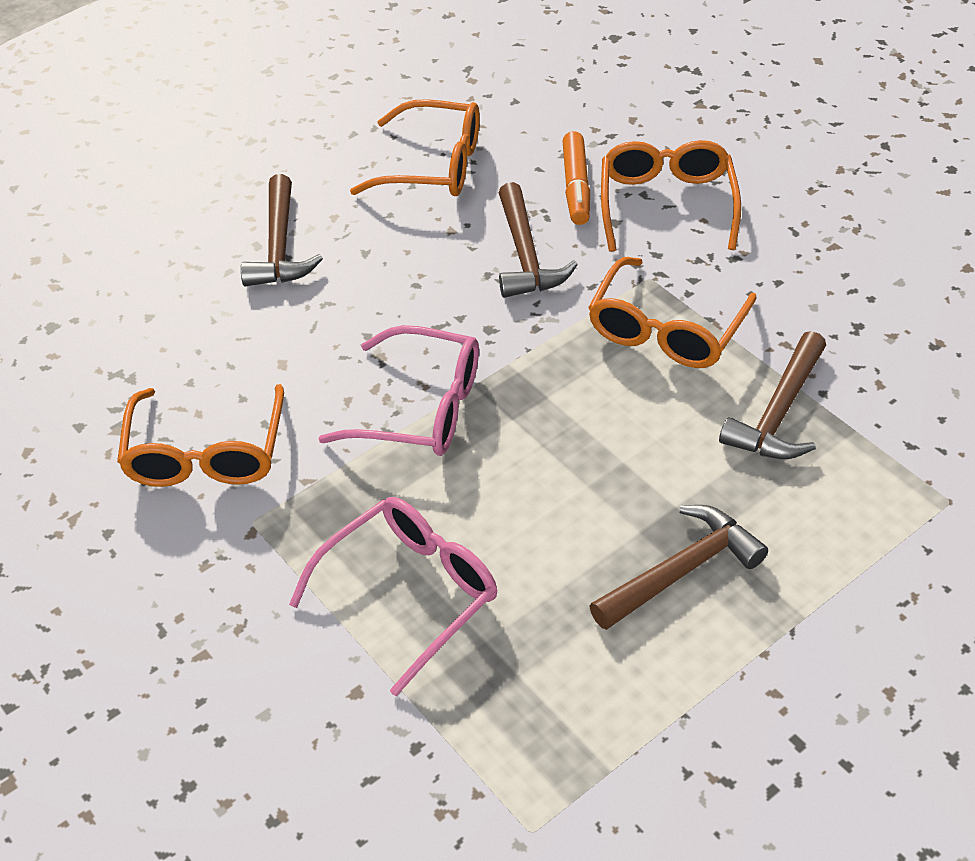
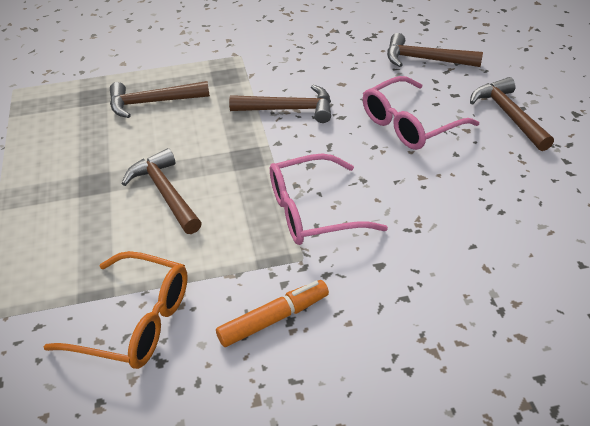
brown hammer: [241,174,323,286] [499,182,578,298] [589,505,768,630] [719,331,826,459] = 4 -> [110,81,210,118] [122,148,202,234] [229,85,331,123] [387,33,483,67] [470,77,554,151] = 5
orange glasses: [117,384,284,487] [350,99,480,196] [588,257,757,368] [601,140,741,252] = 4 -> [44,251,188,369] = 1

